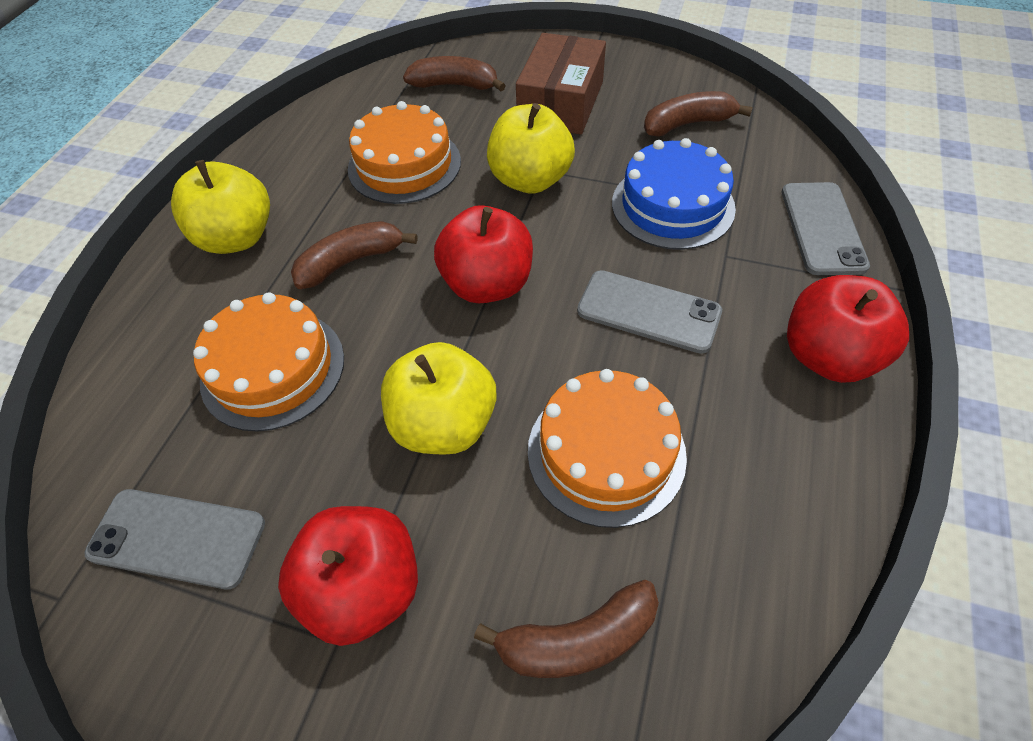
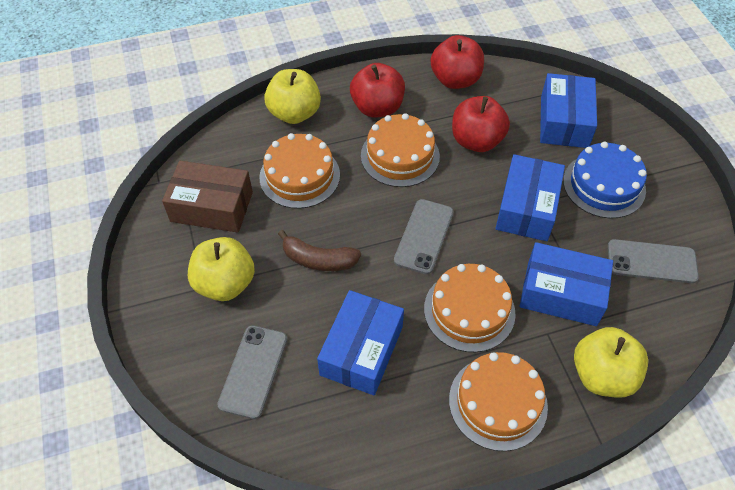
blue box: none = 0 -> [317,290,404,395] [495,154,565,241] [520,242,613,326] [540,73,597,148] = 4
brown banana: [291,221,417,289] [403,56,506,91] [474,580,659,678] [644,91,753,137] = 4 -> [278,230,361,271] = 1
orange cake: [193,292,344,432] [348,101,461,204] [528,369,687,528] = 3 -> [259,133,340,209] [361,113,440,187] [424,264,516,352] [449,352,548,451] = 4

